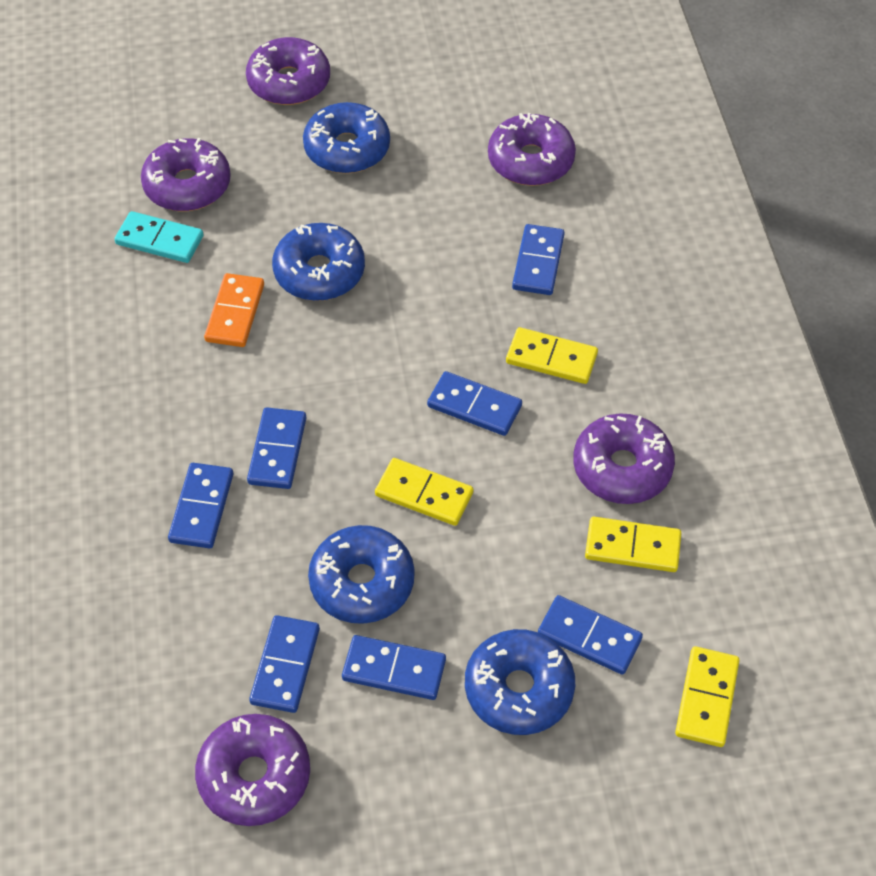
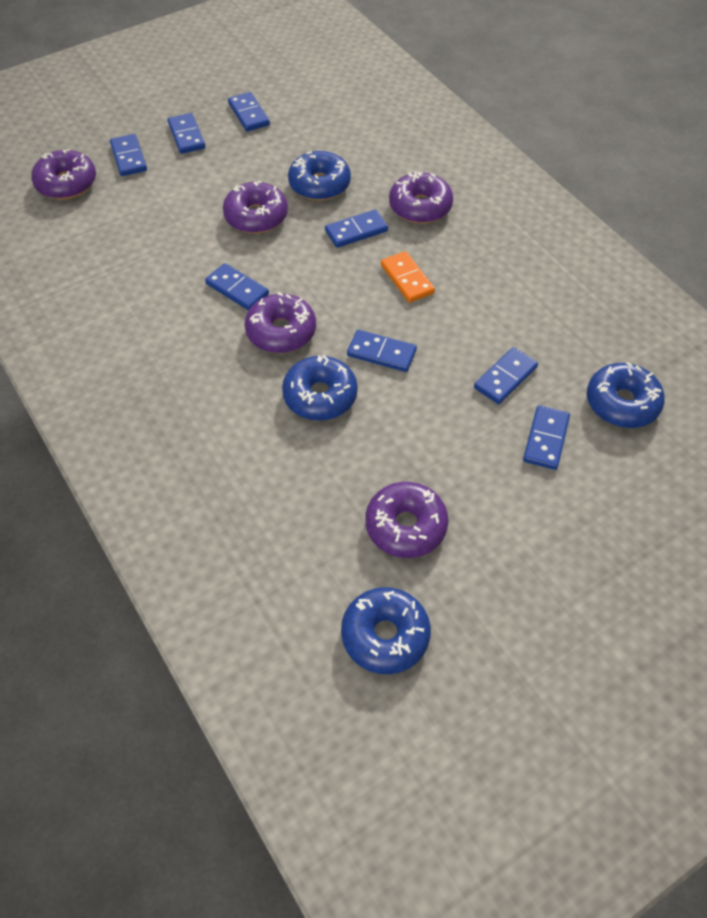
blue domino: [168,463,233,548] [247,407,306,489] [249,615,320,713] [342,635,446,700] [427,371,522,436] [512,224,565,295] [538,595,643,675] = 7 -> [110,134,147,176] [168,113,205,154] [205,263,269,311] [228,92,270,131] [325,210,388,248] [347,330,417,372] [474,347,538,404] [523,405,570,470] = 8
turquoise domino: [115,211,204,263] = 1 -> none = 0
yellow domino: [375,458,474,526] [506,327,598,384] [585,517,681,572] [675,646,740,747] = 4 -> none = 0

